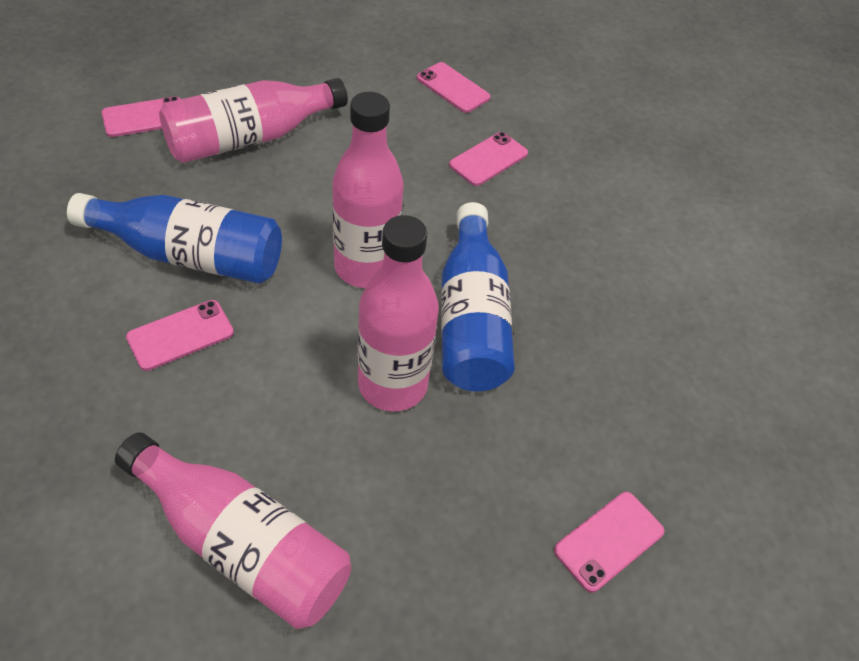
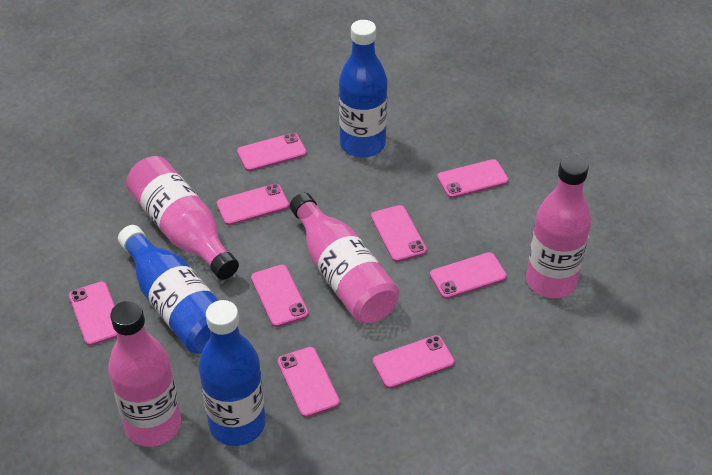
blue bottle: [67,193,282,284] [441,202,515,391] = 2 -> [118,225,219,354] [199,300,266,446] [339,20,388,158] = 3
pink phone: [101,96,181,137] [126,300,234,371] [417,62,490,113] [449,132,528,186] [554,492,665,593] = 5 -> [69,281,117,346] [217,184,289,225] [237,133,307,171] [251,265,309,327] [277,347,340,417] [371,205,427,262] [373,335,455,389] [430,252,507,299] [437,159,509,198] = 9

